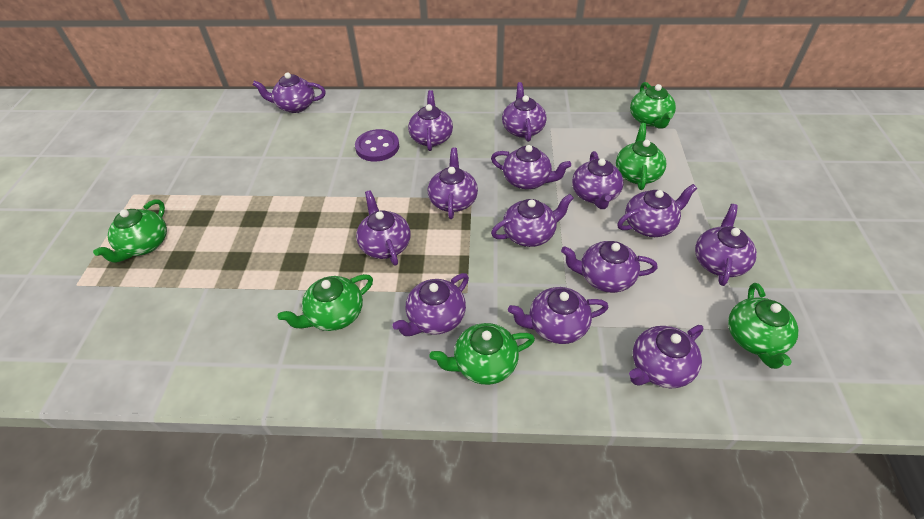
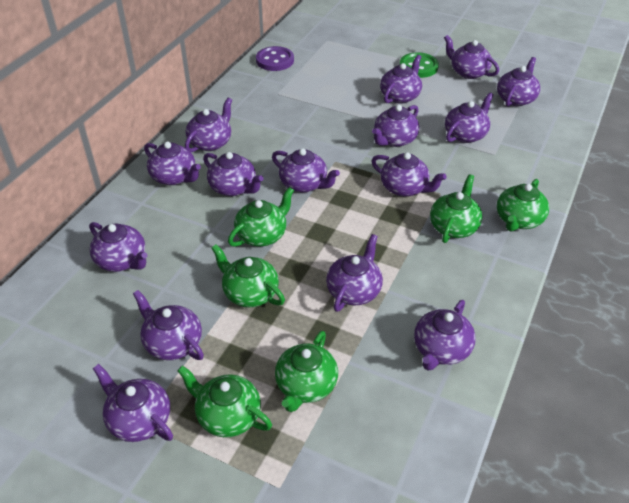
green button: none = 0 -> [400,52,439,78] = 1
purple teapot: [253,72,326,113] [356,190,411,266] [392,273,469,336] [408,90,453,151] [428,148,478,219] [491,145,571,189] [491,194,574,247] [502,82,546,142] [508,287,608,344] [561,241,658,293] [572,151,623,209] [617,184,697,237] [629,325,703,388] [695,204,757,286] = 14 -> [89,222,147,272] [93,364,173,442] [133,290,204,360] [144,142,201,185] [185,98,232,152] [203,152,264,196] [272,148,340,192] [326,234,383,312] [372,105,419,147] [372,152,447,197] [380,55,422,104] [414,300,476,371] [444,35,499,79] [445,93,494,143] [497,57,540,107] = 15

